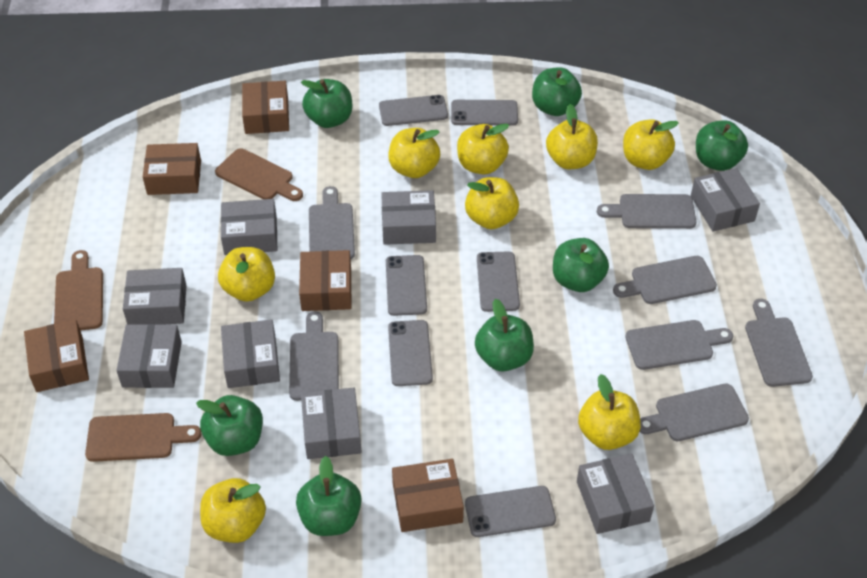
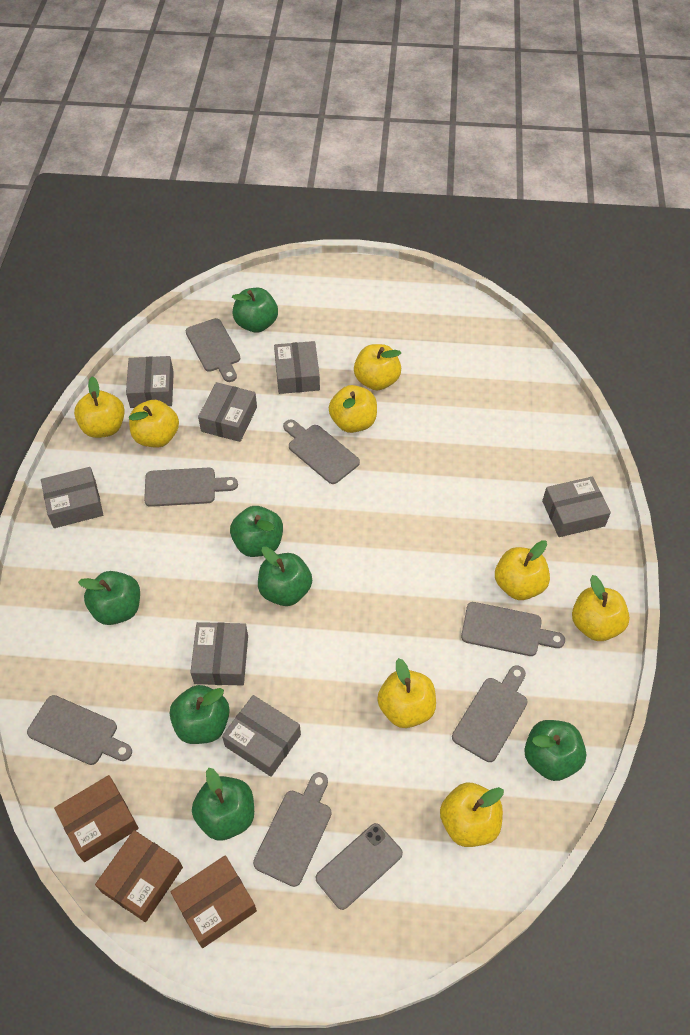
brown box: [24,320,89,392] [143,143,201,195] [242,81,289,134] [299,250,351,311] [392,459,464,532] = 5 -> [54,775,139,862] [95,830,183,922] [171,855,257,948] = 3
brown cutting board: [54,250,103,331] [85,413,201,462] [215,148,303,201] = 3 -> none = 0
grey box: [116,324,182,388] [123,268,187,325] [221,199,277,255] [221,319,280,388] [301,388,362,459] [381,190,436,245] [577,453,654,534] [691,168,760,232] = 8 -> [41,467,103,528] [126,356,174,408] [190,622,248,685] [198,382,257,442] [222,695,301,777] [274,341,320,394] [542,476,611,537] = 7
grey phone: [379,95,448,126] [386,255,427,316] [388,320,433,386] [451,100,518,126] [465,486,556,537] [477,251,520,312] = 6 -> [316,823,403,910] = 1

